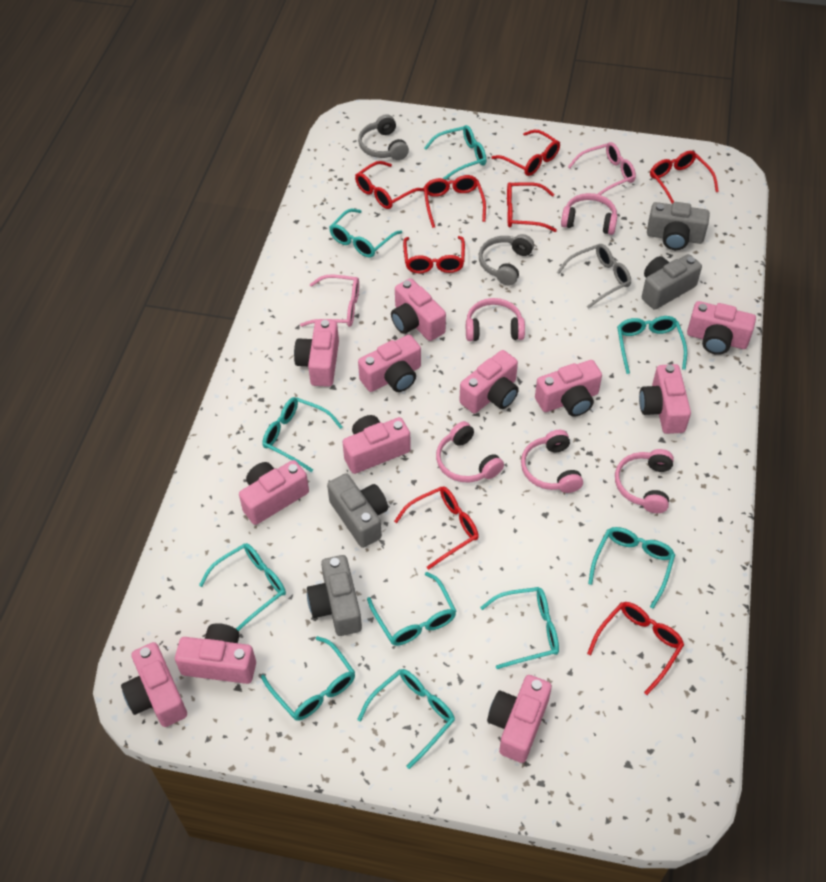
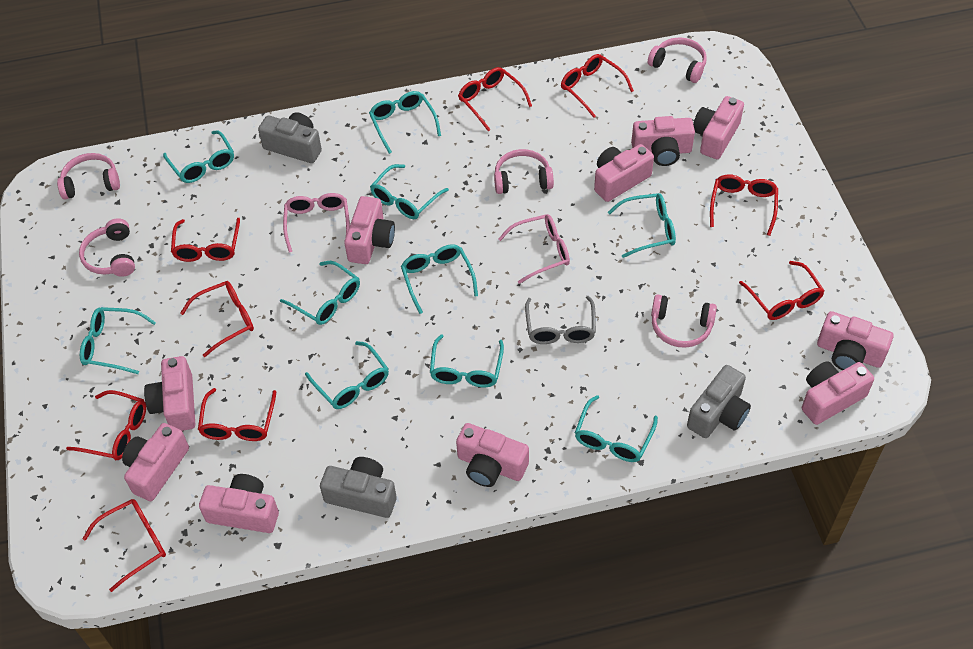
grey camera: [307,555,362,636] [327,473,388,548] [642,254,702,310] [647,202,710,250] = 4 -> [258,112,322,163] [320,457,397,518] [687,365,751,438] = 3
grey headphones: [358,114,409,160] [479,234,534,285] = 2 -> none = 0
pink camera: [121,642,187,727] [175,623,256,684] [239,460,309,525] [294,320,339,387] [343,415,411,474] [358,335,421,392] [391,278,446,341] [459,350,519,413] [487,675,552,763] [535,360,602,417] [639,364,691,434] [687,301,756,355] = 12 -> [122,423,189,501] [144,356,195,431] [199,474,279,533] [344,196,395,264] [456,423,529,487] [594,144,654,202] [631,116,695,166] [693,96,744,159] [802,362,874,425] [817,311,893,370] = 10
red glasses: [355,161,424,209] [394,486,479,570] [403,236,465,273] [424,175,486,228] [491,130,560,176] [507,182,557,232] [587,602,684,695] [650,151,719,204] = 8 -> [66,390,146,460] [82,499,166,592] [171,218,240,262] [180,281,254,357] [198,388,276,441] [458,67,532,131] [561,54,634,118] [710,174,778,236] [739,261,825,320] = 9

